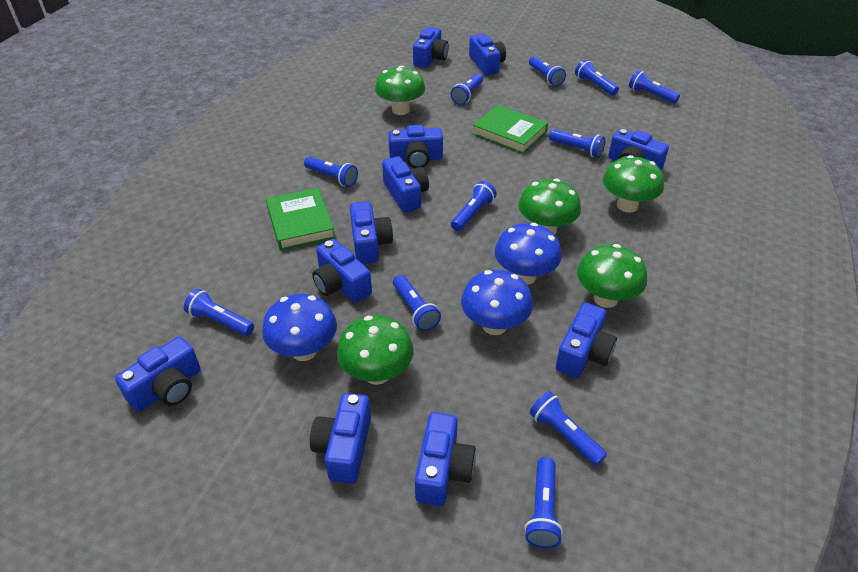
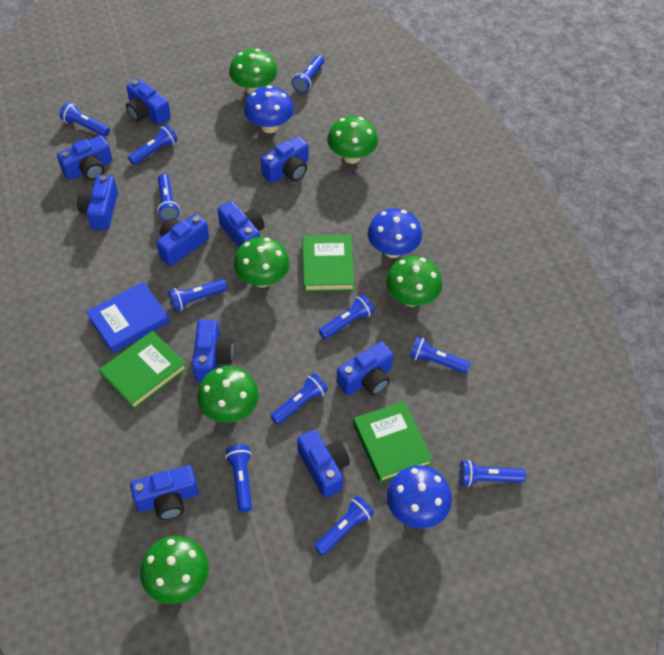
blue book: none = 0 -> [86,282,170,353] = 1
blue camera: [115,337,201,412] [310,393,371,484] [312,239,372,303] [350,202,393,264] [382,156,429,213] [388,125,443,168] [413,27,449,68] [415,412,476,506] [469,34,506,75] [556,302,617,378] [608,129,669,170] = 11 -> [57,135,113,180] [77,175,118,230] [126,79,171,125] [130,465,198,520] [156,214,209,266] [192,320,234,381] [218,201,265,247] [261,136,309,183] [297,430,350,498] [337,342,394,395] = 10
green book: [266,188,335,250] [473,105,548,154] = 2 -> [99,331,187,409] [302,235,354,292] [353,401,433,483] = 3
green mushroom: [337,315,414,385] [375,65,425,115] [518,179,581,235] [577,244,647,308] [603,155,664,213] = 5 -> [140,536,209,604] [197,366,259,423] [229,49,277,94] [234,237,290,288] [327,116,378,164] [386,256,442,307] = 6

